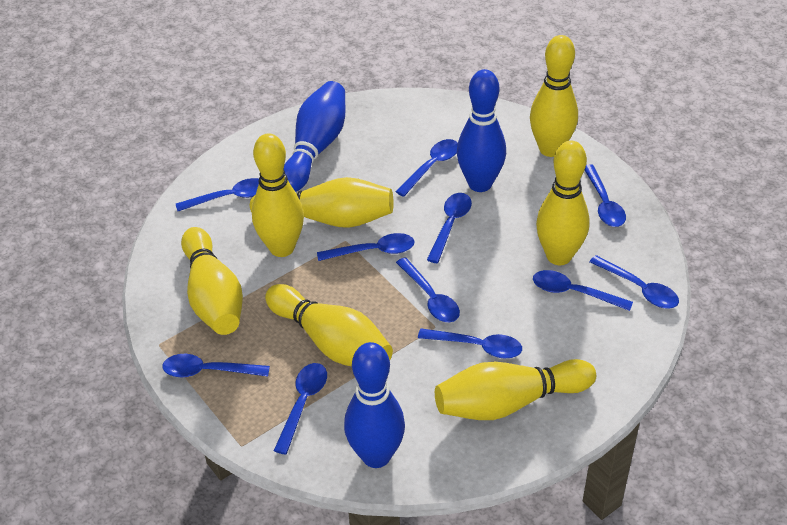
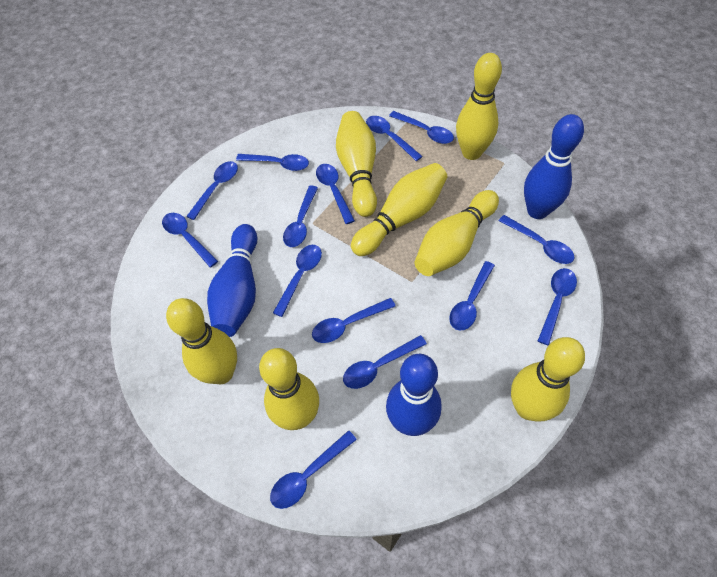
blue spoon: [162,354,270,377] [176,178,259,211] [274,363,327,455] [317,233,414,261] [395,139,458,197] [396,257,460,322] [418,328,522,359] [427,193,472,263] [533,270,633,311] [585,164,626,227] [590,255,679,309] = 11 -> [162,213,218,267] [186,161,238,220] [236,154,309,171] [270,430,357,509] [273,245,322,317] [283,186,318,247] [312,298,395,343] [316,164,355,224] [343,335,427,389] [366,116,423,161] [389,111,454,144] [449,261,495,331] [499,215,574,264] [538,268,577,345] = 14

